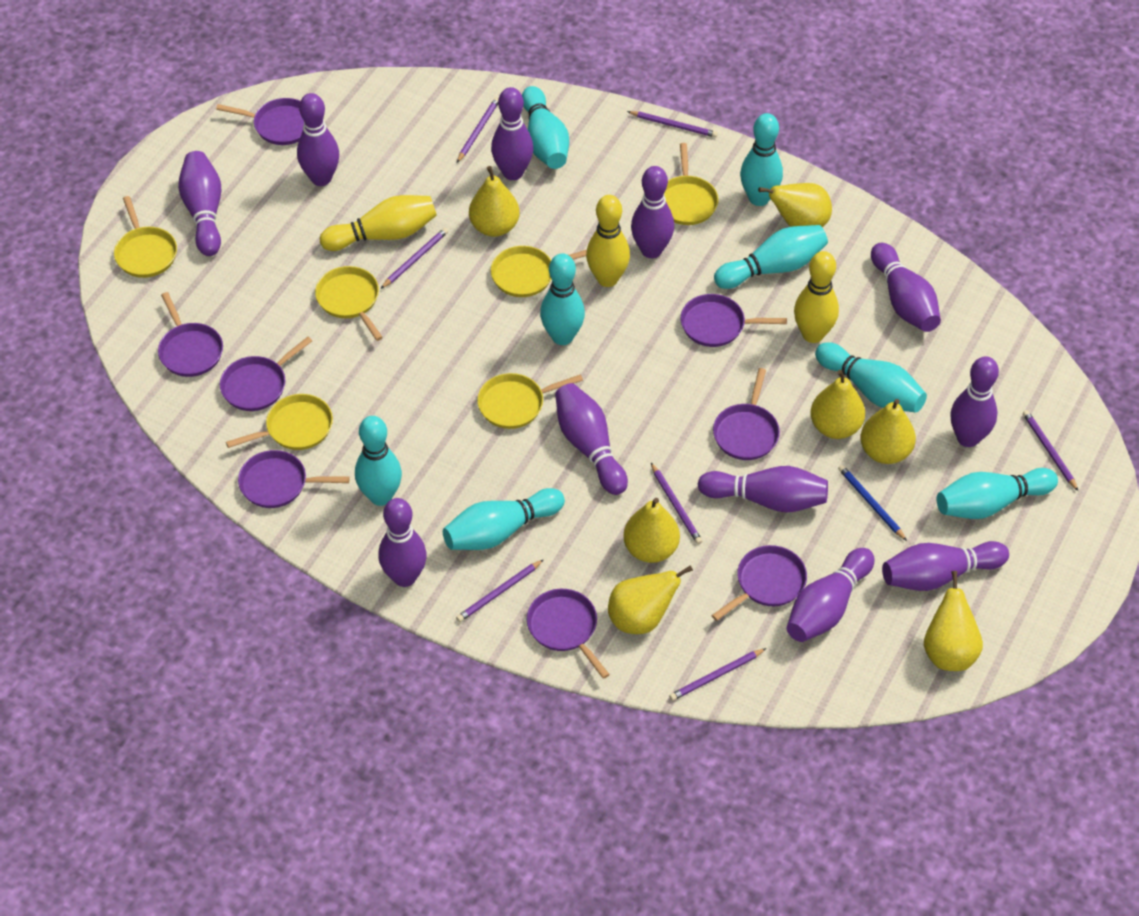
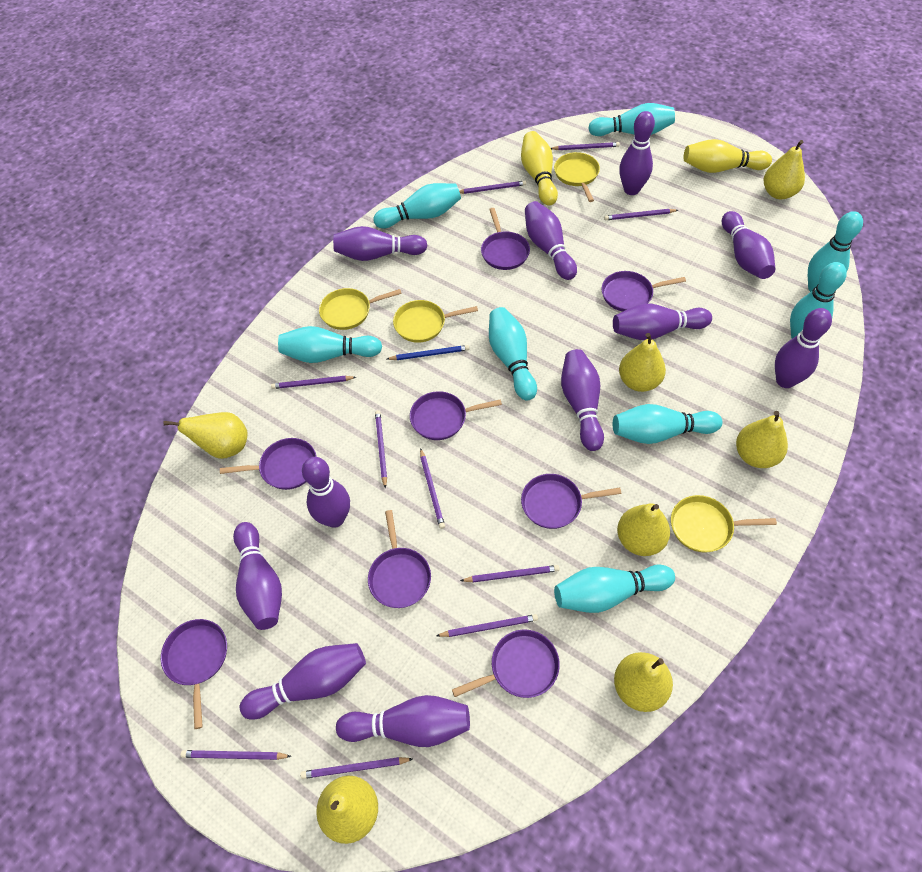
purple pencil: [381,228,448,289] [456,559,544,622] [457,97,499,163] [627,111,718,138] [651,463,702,544] [669,648,766,701] [1023,410,1078,491] = 7 -> [181,750,291,760] [271,376,356,389] [300,757,413,779] [375,410,387,488] [420,448,445,529] [436,614,538,637] [459,181,526,194] [460,565,559,582] [551,142,620,150] [604,209,678,220] = 10
yellow bowling pin: [320,195,437,251] [586,195,630,287] [794,251,839,343] = 3 -> [521,131,558,206] [683,139,772,173] = 2
yellow pan: [114,196,177,278] [226,394,333,450] [315,266,383,341] [477,373,583,429] [491,246,587,297] [664,143,718,225] = 6 -> [319,288,402,330] [393,300,478,343] [554,152,600,202] [671,495,777,553] = 4

